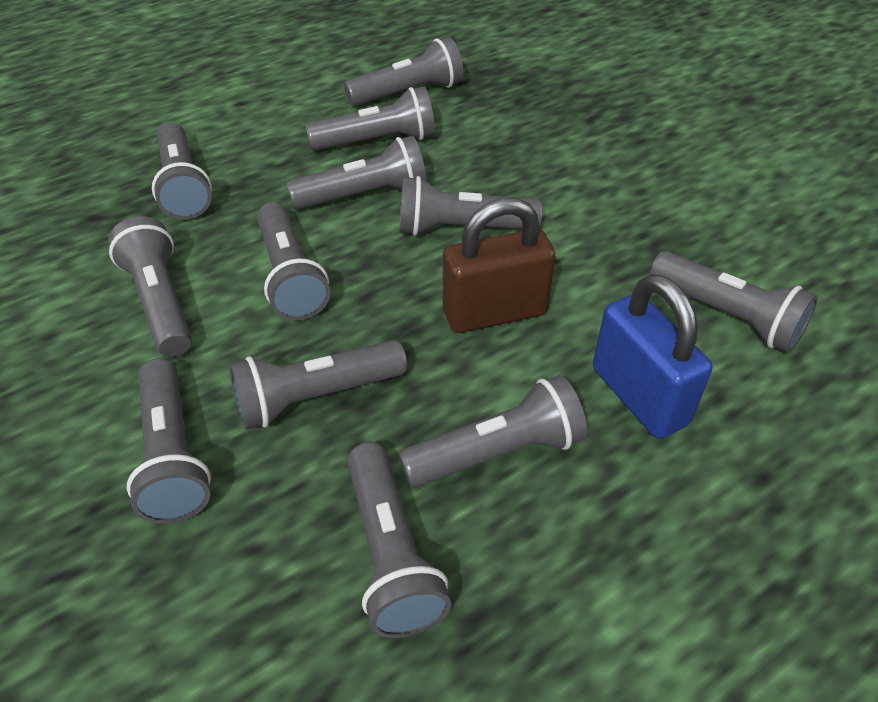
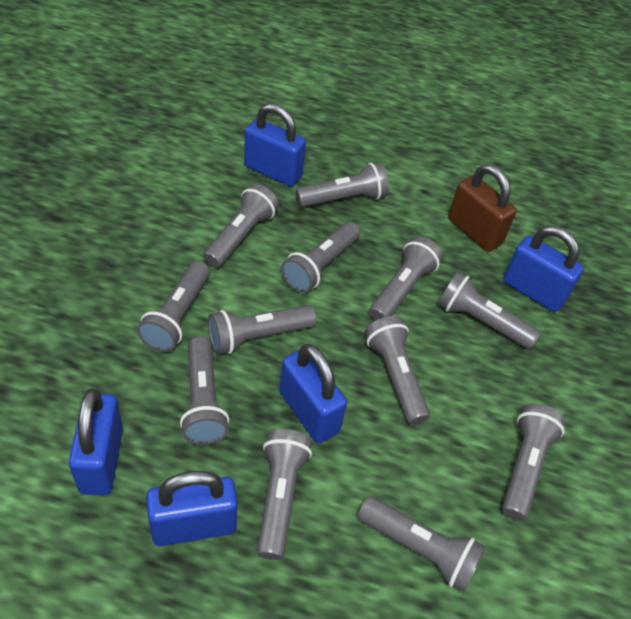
blue padlock: [593,274,712,439] = 1 -> [69,389,123,495] [146,471,237,546] [244,103,306,187] [279,344,347,443] [503,226,584,312] = 5

